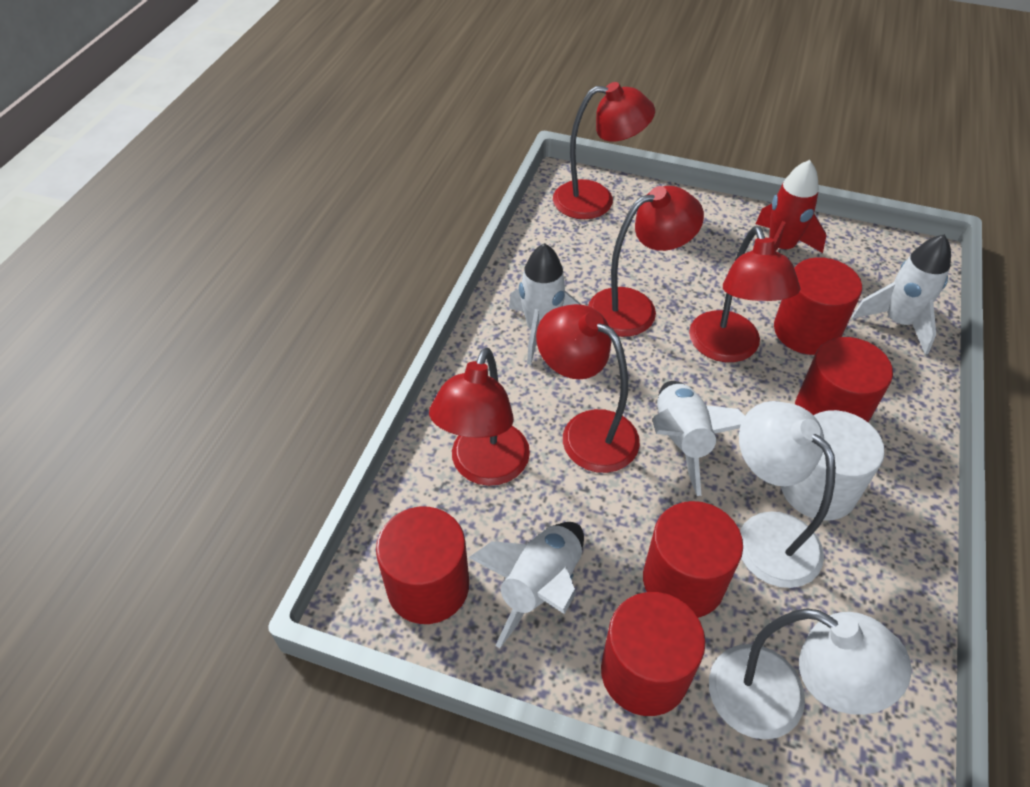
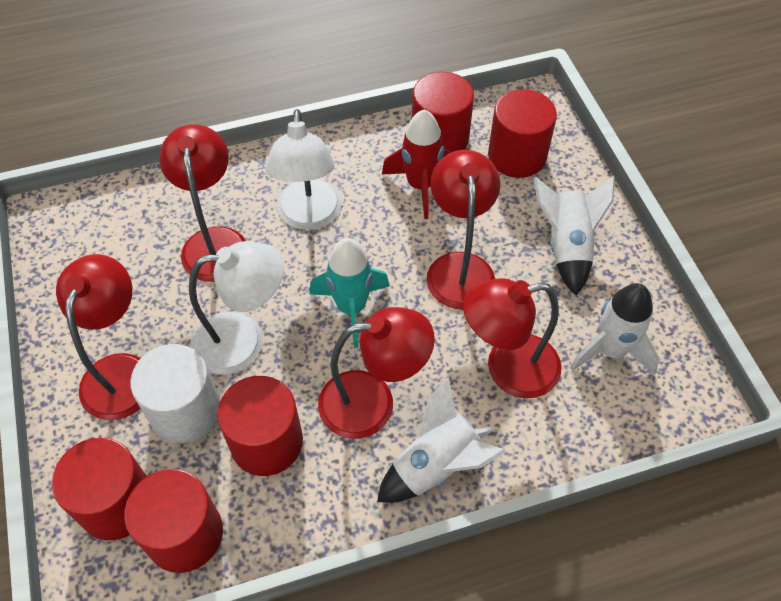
turquoise rocket: none = 0 -> [310,238,389,348] = 1
white rocket: [468,522,584,648] [509,243,582,365] [652,381,745,496] [852,234,951,355] = 4 -> [377,377,506,503] [534,176,615,296] [570,283,660,375] = 3

